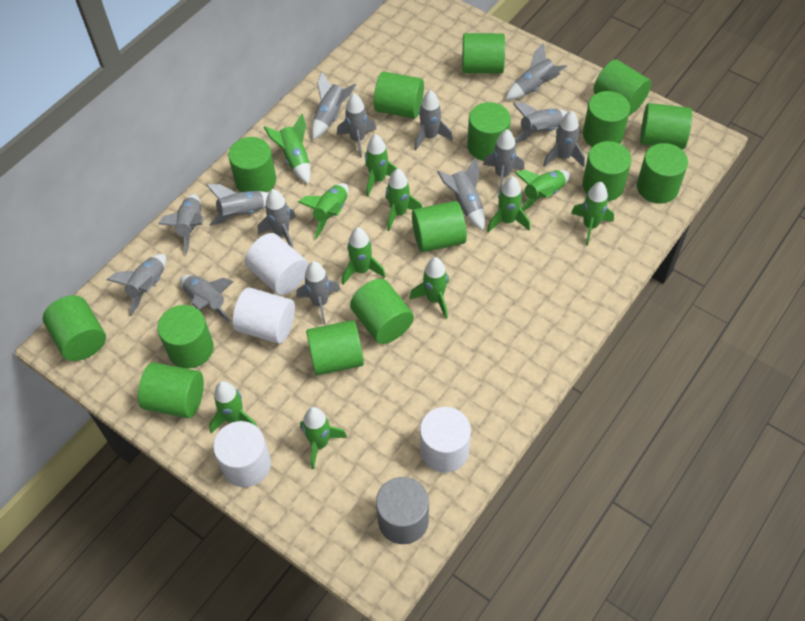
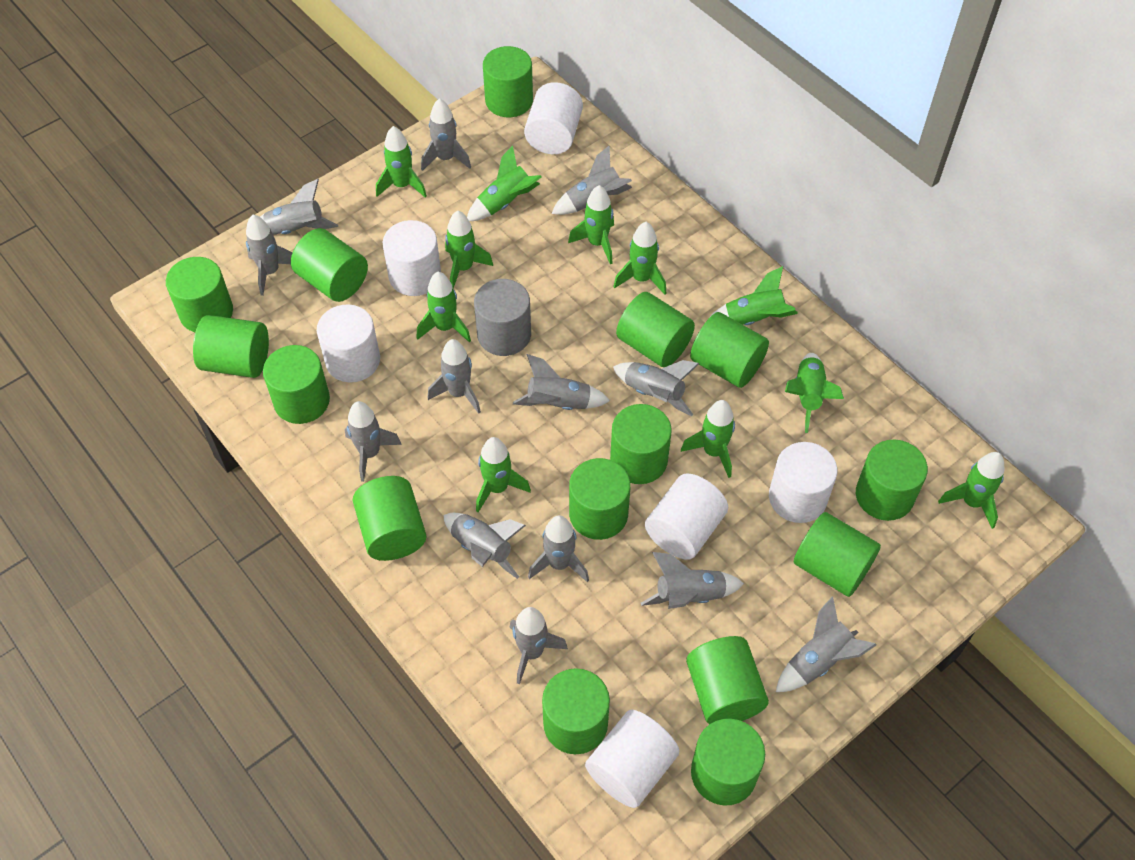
grey rocket: [107,254,166,315] [158,194,203,254] [180,275,234,323] [207,184,268,226] [258,189,296,249] [296,261,341,325] [312,72,357,140] [337,93,377,157] [414,90,453,151] [437,157,485,230] [483,129,524,192] [505,42,567,100] [513,103,568,143] [543,111,585,167] = 14 -> [246,215,293,296] [260,179,338,235] [345,401,402,482] [421,98,471,171] [428,339,481,414] [443,513,526,579] [510,607,568,684] [513,354,610,410] [528,515,589,582] [552,145,632,215] [613,360,699,416] [641,552,744,609] [776,597,877,692] = 13
white cylinder: [213,421,271,487] [233,287,295,344] [245,233,308,295] [420,407,471,473] = 4 -> [317,305,380,382] [383,220,441,296] [524,82,583,154] [585,710,679,808] [645,473,728,560] [769,442,837,523] = 6

